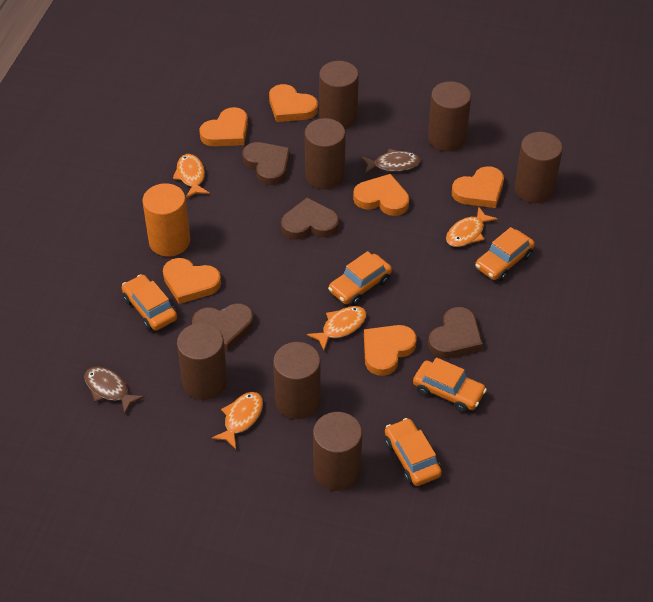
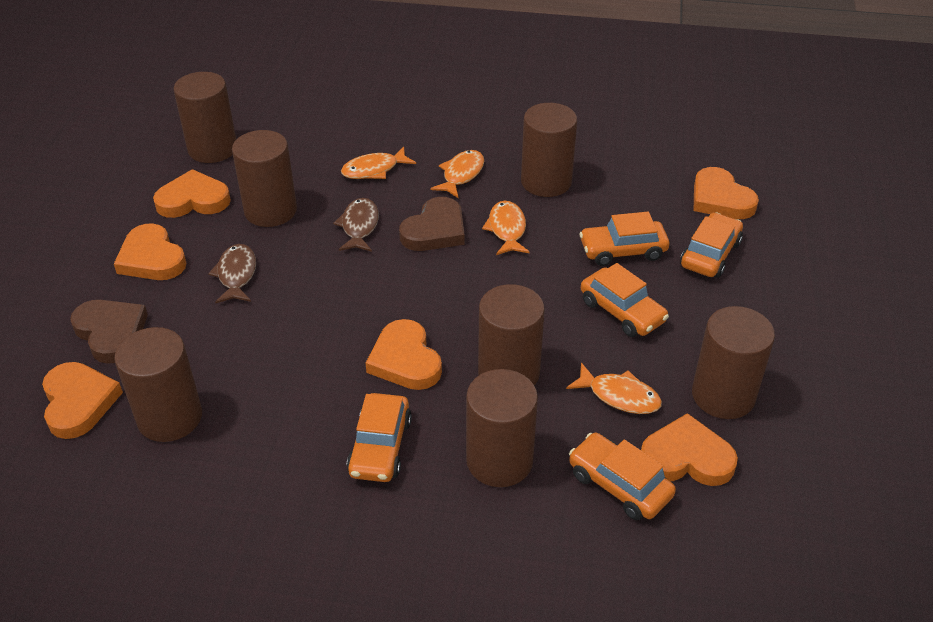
brown heart: [192,303,254,351] [242,142,290,185] [281,197,339,240] [428,307,483,358] = 4 -> [70,300,148,364] [399,197,465,251] = 2
orange cylinder: [143,183,190,257] = 1 -> none = 0

